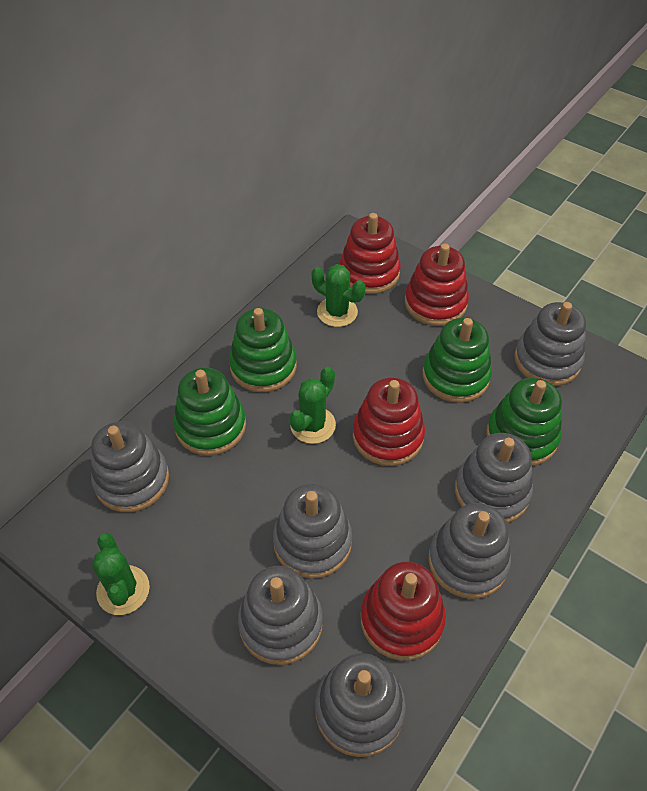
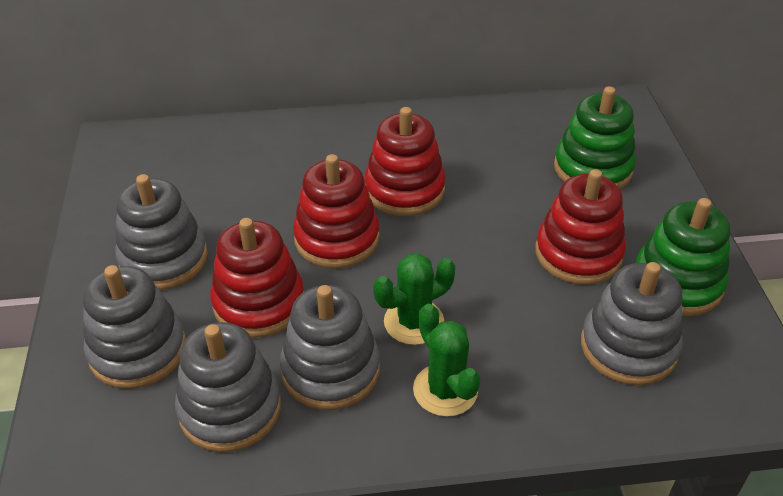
green cactus: [92,533,150,615] [289,367,336,444] [312,264,366,327] = 3 -> [373,253,455,345] [413,304,481,417] = 2
green stacking toy: [173,368,246,456] [229,308,297,392] [423,318,492,403] [486,378,562,466] = 4 -> [554,86,636,189] [636,198,731,316] = 2
grey stacking toy: [91,421,169,512] [238,566,323,665] [273,484,352,579] [315,653,406,757] [428,503,511,599] [455,433,533,523] [514,302,586,386] = 7 -> [83,265,186,389] [115,174,208,290] [175,322,281,452] [280,285,380,410] [581,262,683,385] = 5

